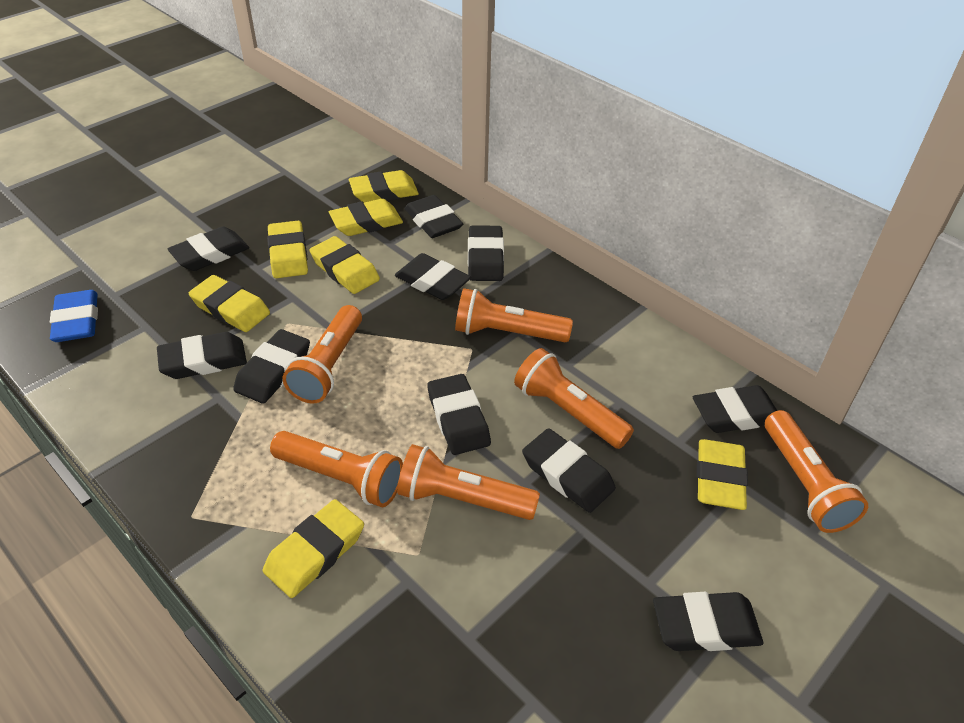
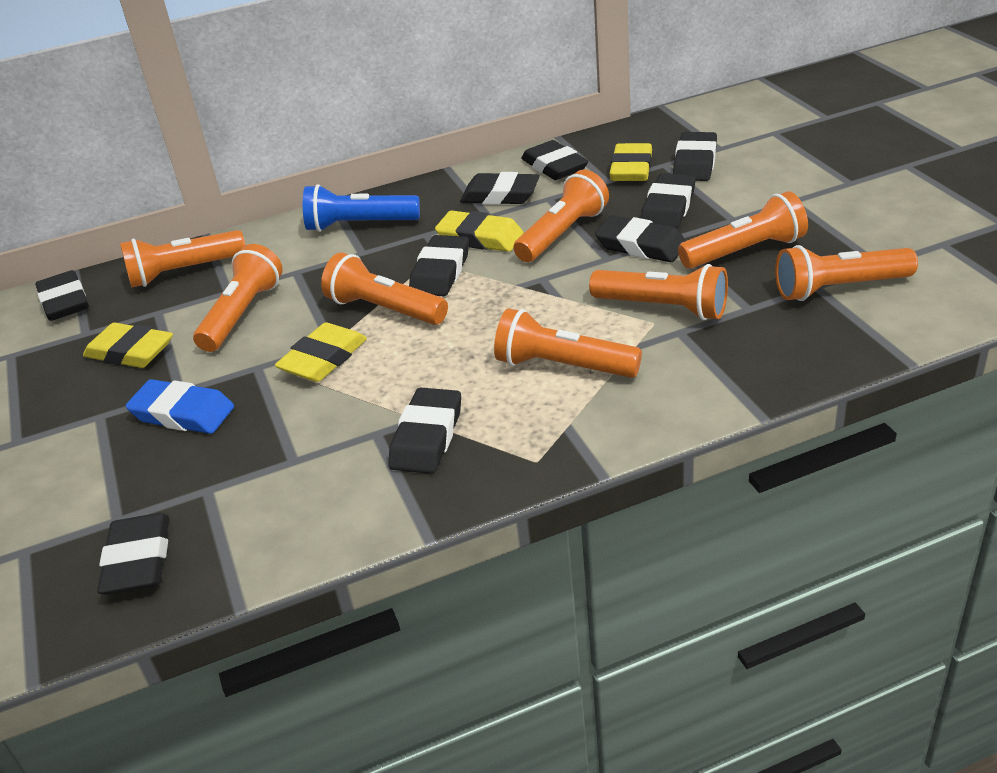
black eraser: [157,332,247,379] [168,227,249,271] [233,329,310,404] [395,253,471,300] [404,195,463,238] [427,374,491,455] [468,225,504,281] [522,428,616,513] [653,592,763,651] [693,385,777,433] = 10 -> [36,270,89,321] [97,513,169,595] [388,388,461,474] [409,235,469,296] [460,172,540,205] [521,140,588,180] [595,215,686,262] [641,173,696,228] [673,132,717,181] = 9
blue flashlight: none = 0 -> [303,184,420,232] = 1
orange flashlight: [270,431,403,507] [283,305,362,403] [397,444,540,520] [455,288,573,342] [514,348,634,449] [765,410,868,533] = 6 -> [120,230,245,288] [193,244,283,352] [321,252,448,325] [494,308,642,378] [513,170,609,262] [589,264,728,320] [678,191,808,269] [775,245,918,301] = 8
yellow eraser: [189,275,270,332] [263,499,364,598] [267,221,308,278] [309,236,380,294] [329,199,403,236] [349,170,419,203] [697,439,748,510] = 7 -> [83,323,173,368] [275,323,367,382] [435,210,524,252] [609,143,652,181] = 4

